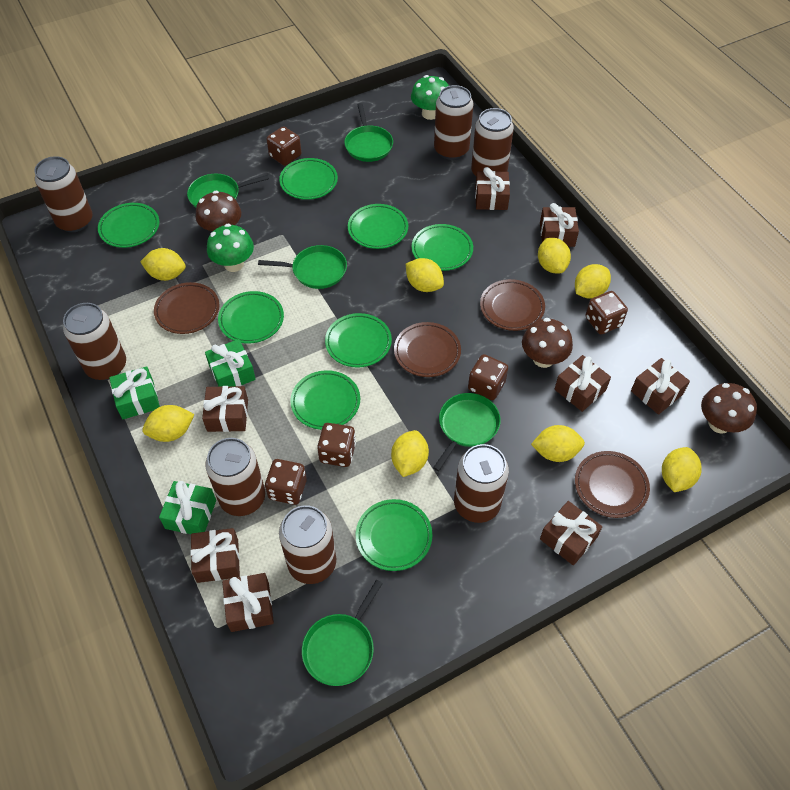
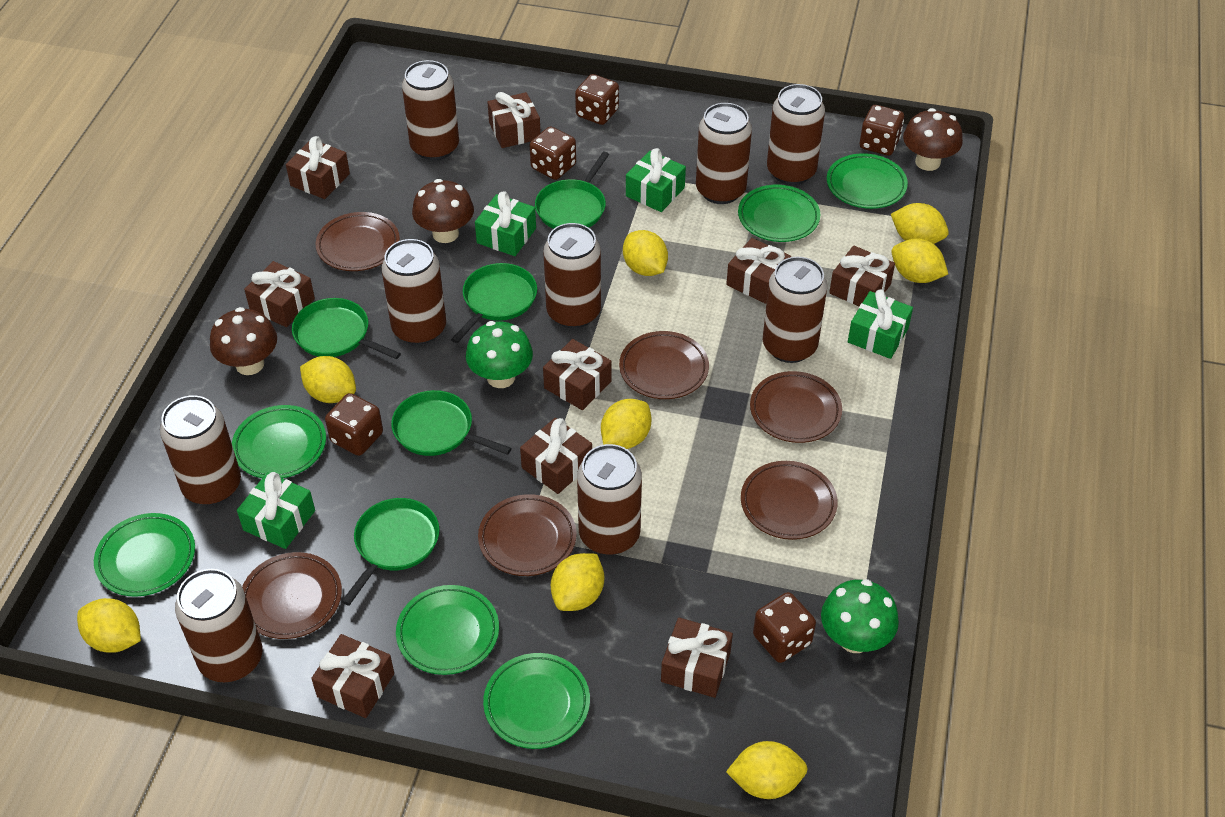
brown can: [35,156,93,232] [63,303,126,380] [206,438,265,516] [279,505,336,584] [434,85,474,160] [454,444,509,523] [471,108,514,176] = 7 -> [160,395,241,505] [175,569,262,682] [382,239,446,345] [402,60,459,160] [543,223,601,328] [577,444,642,555] [696,103,752,204] [763,257,827,363] [767,84,825,185] = 9
brown gift: [190,528,240,583] [202,386,248,432] [222,573,274,632] [475,167,510,210] [540,203,579,247] [540,501,602,565] [555,355,611,412] [631,358,690,415] = 8 -> [244,261,315,327] [286,136,350,199] [311,634,394,718] [487,92,541,148] [520,418,592,494] [543,339,611,410] [661,618,733,698] [726,238,791,304] [829,245,895,306] = 9
brown plate: [154,282,219,334] [394,322,461,377] [480,279,545,331] [575,451,650,518] = 4 -> [242,552,342,639] [315,212,400,271] [478,494,577,576] [619,331,709,399] [741,461,838,540] [750,371,842,443] = 6
green gift: [109,366,160,419] [159,481,216,534] [205,339,256,387] = 3 -> [237,472,315,549] [475,191,536,256] [626,148,686,212] [848,289,913,359] = 4
green plate: [98,203,159,248] [218,291,284,344] [279,158,338,200] [290,370,360,430] [325,313,392,368] [348,204,408,249] [356,499,432,571] [412,224,473,271] = 8 -> [94,513,195,597] [232,405,326,478] [396,585,499,675] [483,653,590,749] [738,185,820,242] [827,153,908,209] = 6

